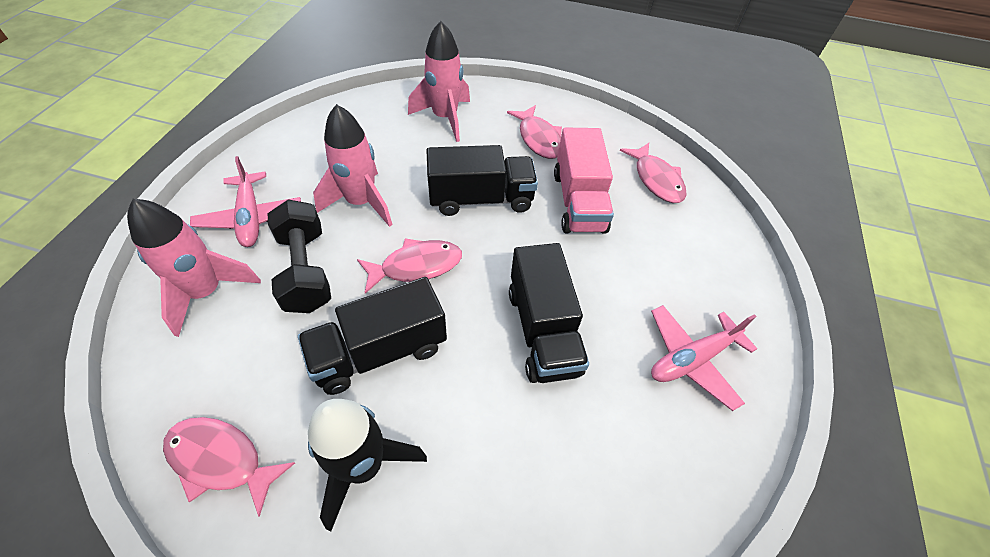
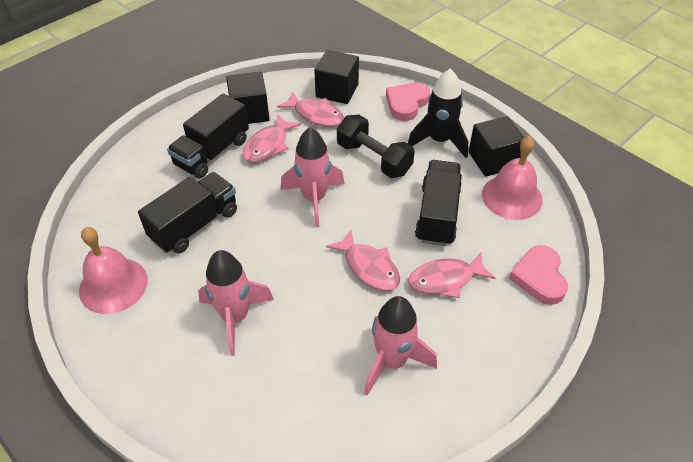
black cube: none = 0 -> [226,71,270,124] [314,50,359,104] [468,116,524,177] = 3
pink bell: none = 0 -> [79,227,148,314] [482,136,543,220] = 2
pink heart: none = 0 -> [386,83,430,121] [509,245,568,305] = 2
pink plane: [190,156,301,247] [651,305,757,411] = 2 -> none = 0
pink truck: [554,128,614,234] = 1 -> none = 0

